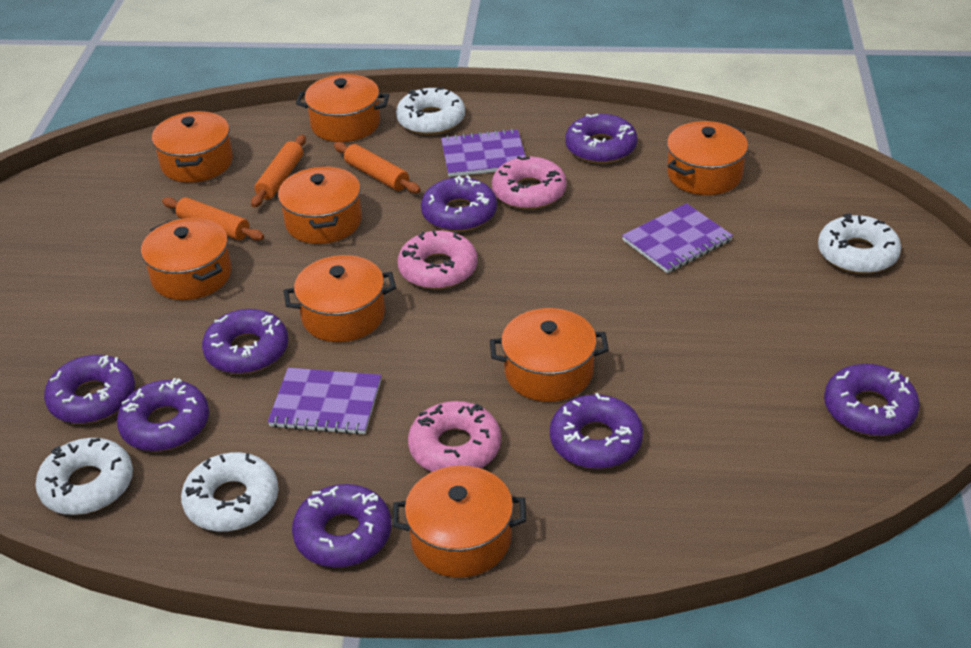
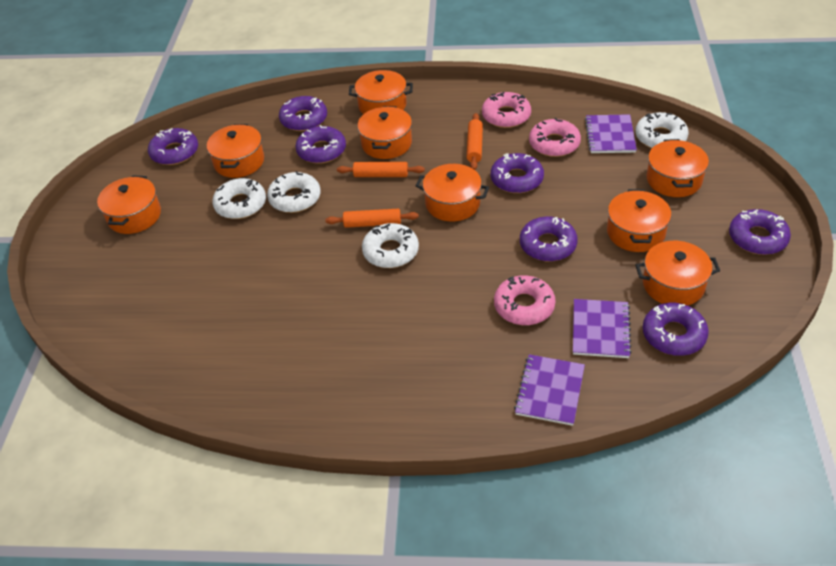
purple donut: [44,355,135,424] [117,378,209,451] [202,309,288,374] [292,484,391,567] [421,175,497,232] [550,393,643,469] [565,114,637,163] [824,364,920,436] = 8 -> [148,128,198,165] [279,96,327,131] [295,125,346,164] [491,153,544,193] [520,216,578,261] [643,303,709,356] [729,209,791,255] = 7

